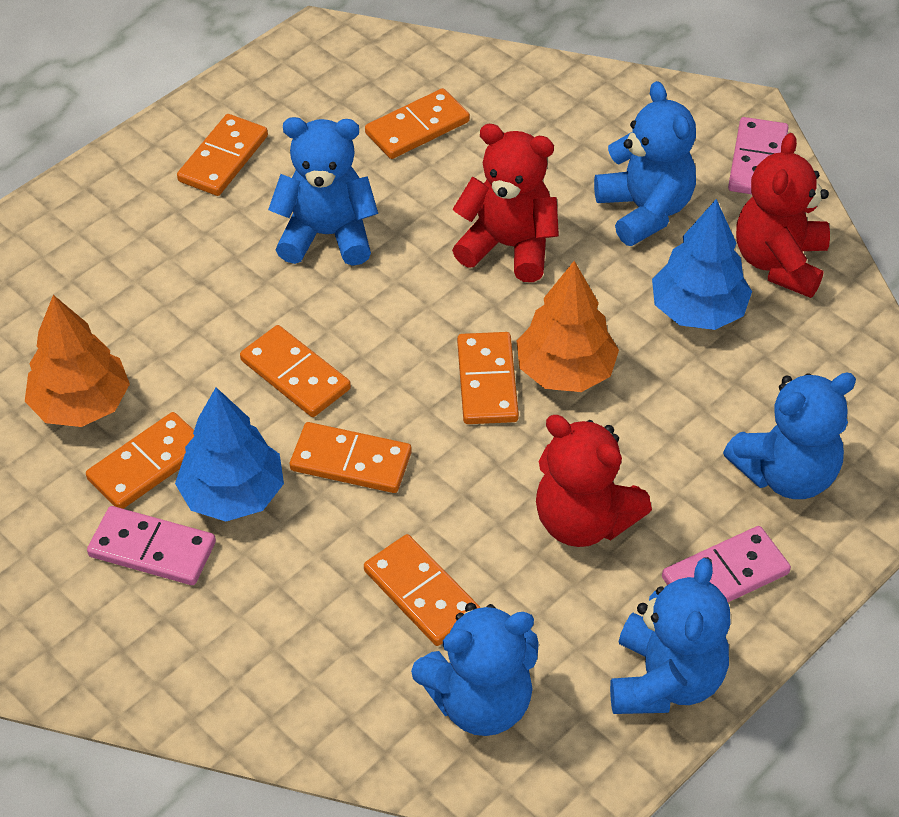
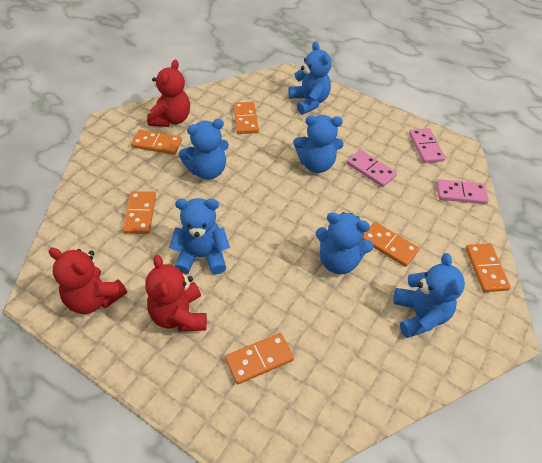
blue teddy bear: [268,117,378,266] [411,603,539,736] [594,81,696,246] [610,558,731,714] [723,373,856,499] = 5 -> [169,198,230,275] [179,119,229,180] [289,42,331,115] [293,115,344,173] [316,212,374,274] [393,253,465,338] = 6
blue tree: [175,387,284,521] [652,199,752,330] = 2 -> none = 0
orange domino: [86,412,194,509] [177,114,268,196] [240,325,351,417] [290,422,412,493] [364,534,480,646] [365,88,470,159] [457,332,519,424] = 7 -> [123,191,156,234] [131,130,182,155] [225,333,294,384] [233,102,259,134] [362,222,419,267] [465,243,511,292] = 6
orange tree: [25,295,130,427] [517,261,619,392] = 2 -> none = 0

